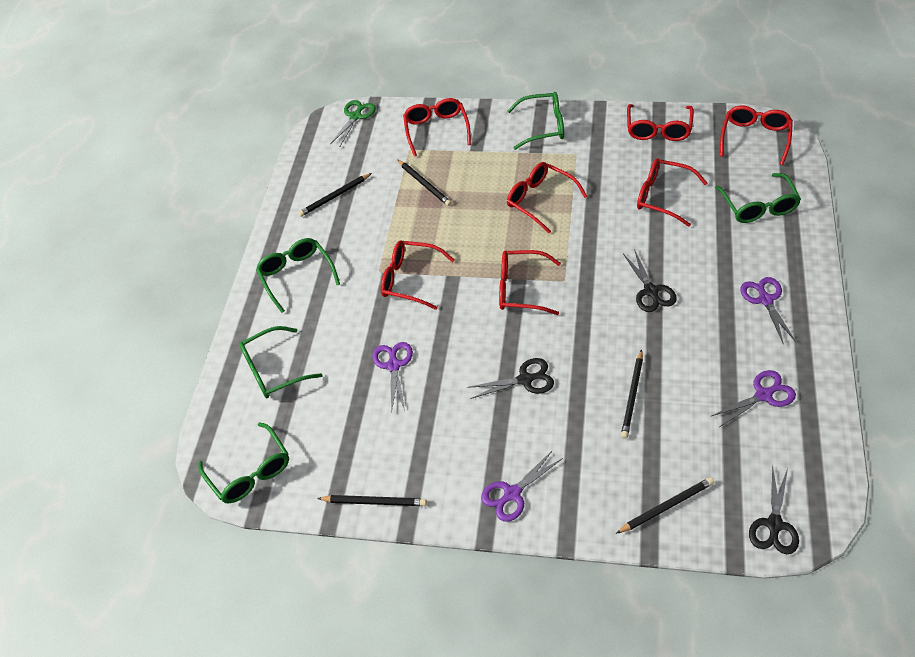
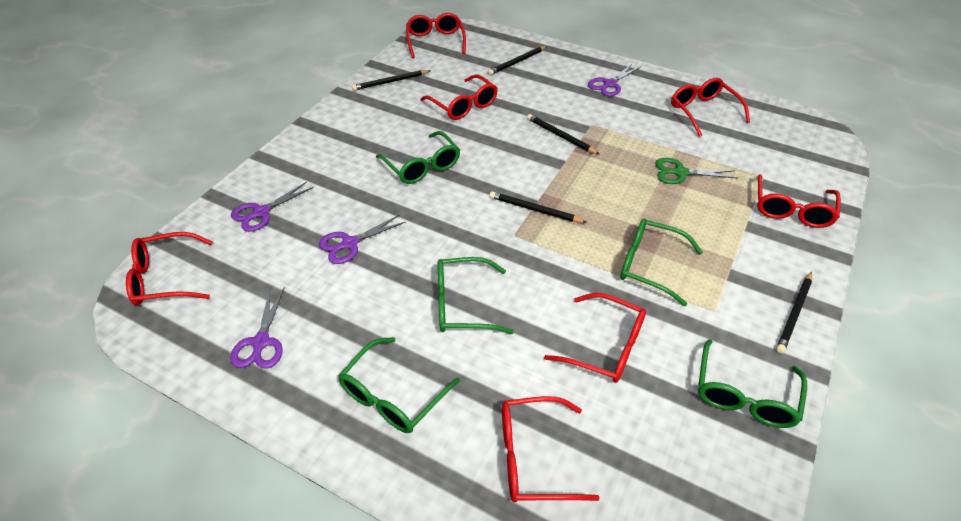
black scissors: [467,358,554,399] [623,249,677,312] [749,465,799,554] = 3 -> none = 0

